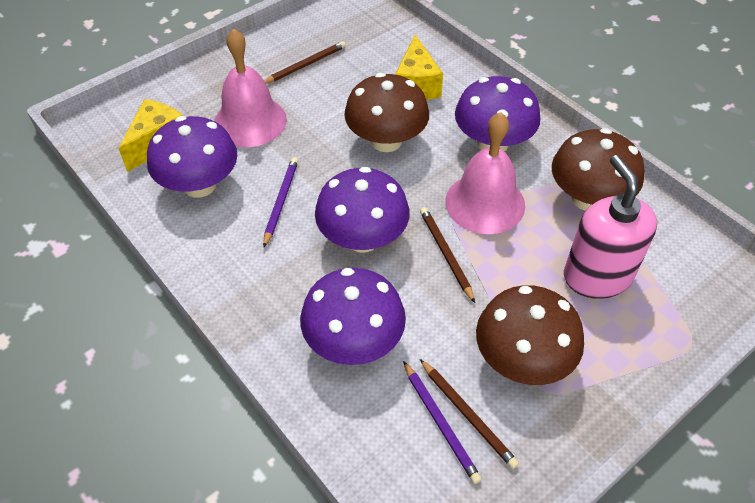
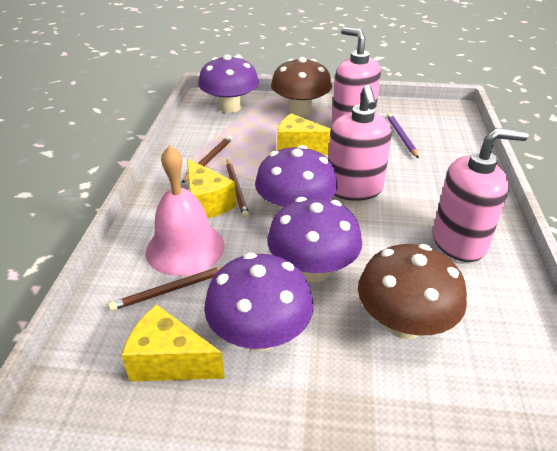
brown mushroom: [344,73,429,152] [476,285,584,385] [552,128,644,211] = 3 -> [271,57,332,116] [358,244,467,339] = 2
pink bell: [214,29,287,147] [445,112,525,234] = 2 -> [146,145,225,276] = 1
pink soap dispenser: [564,155,657,299] = 1 -> [328,85,392,201] [332,27,381,125] [433,128,528,262] = 3
purple pencil: [263,157,298,247] [403,361,482,484] = 2 -> [387,113,419,158] = 1
yellow cheese: [118,99,183,172] [395,35,443,100] = 2 -> [121,305,225,382] [187,159,237,218] [277,113,331,155] = 3

